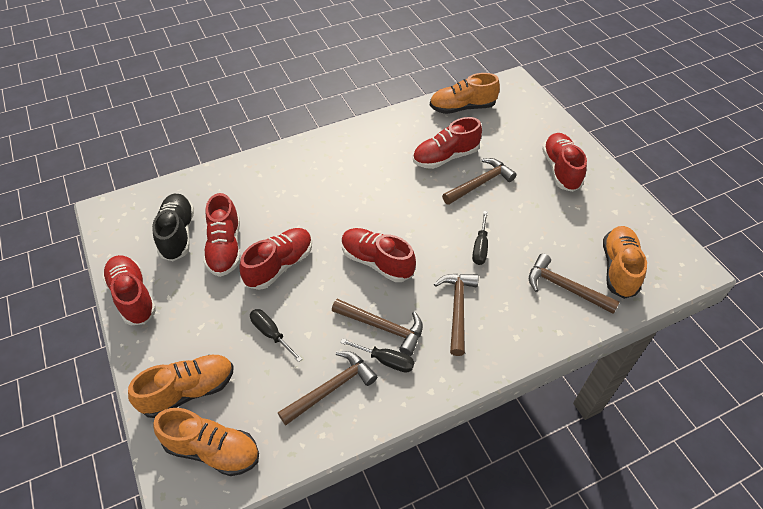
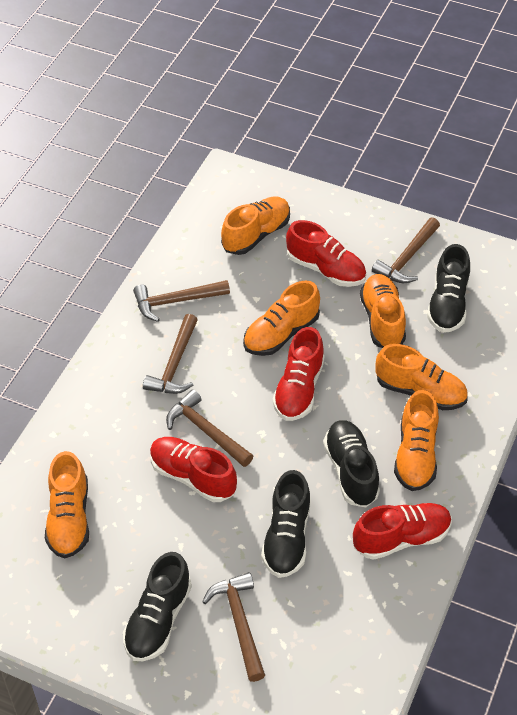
black screwdriver: [250,309,302,362] [340,338,415,373] [472,211,488,265] = 3 -> none = 0
black shoe: [152,194,194,261] = 1 -> [123,552,192,661] [261,470,311,578] [323,420,380,507] [427,244,470,333] = 4
orange shoe: [128,355,234,418] [153,408,259,476] [430,73,500,114] [603,226,647,299] = 4 -> [45,451,89,558] [221,196,290,255] [243,281,320,356] [360,274,406,348] [375,344,468,410] [394,390,439,491] = 6
red shoe: [102,255,157,325] [203,193,241,277] [239,228,312,290] [342,228,416,282] [413,117,482,169] [542,133,587,192] = 6 -> [150,437,237,502] [273,327,325,421] [286,220,366,287] [353,503,452,560] = 4

